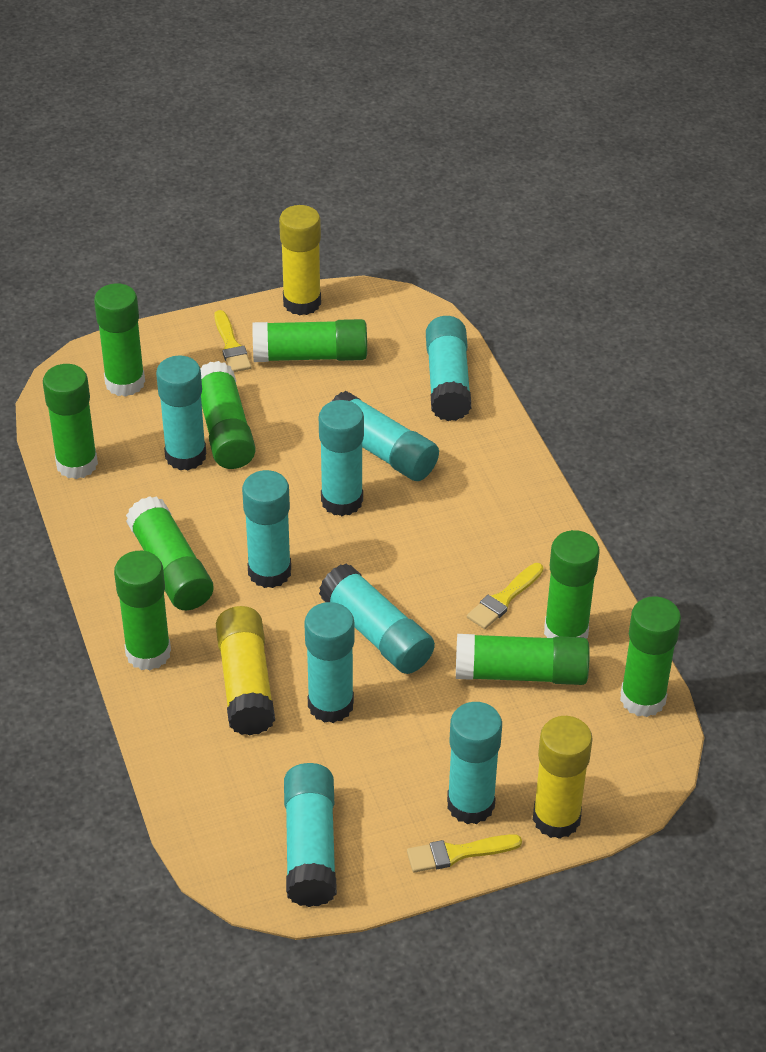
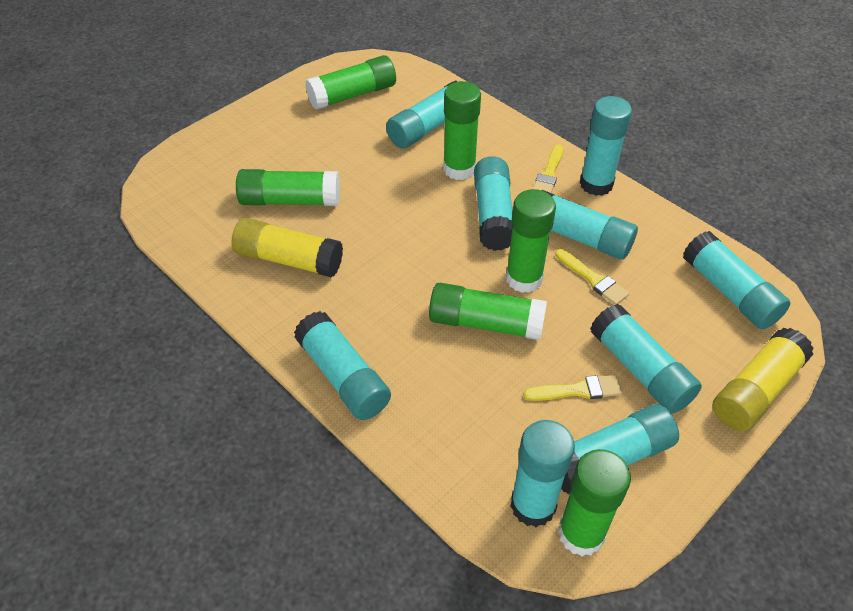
green glue stick: [43,364,98,479] [94,283,145,397] [114,551,171,671] [126,496,214,610] [200,361,256,469] [252,319,367,362] [456,634,589,685] [544,530,600,639] [620,596,681,717] = 9 -> [236,169,340,206] [305,55,396,110] [429,283,547,340] [443,81,481,180] [506,189,556,293] [558,449,631,556] = 6
yellow glue stick: [216,606,275,736] [279,205,321,315] [533,716,593,839] = 3 -> [232,218,343,277] [713,328,814,431] = 2

